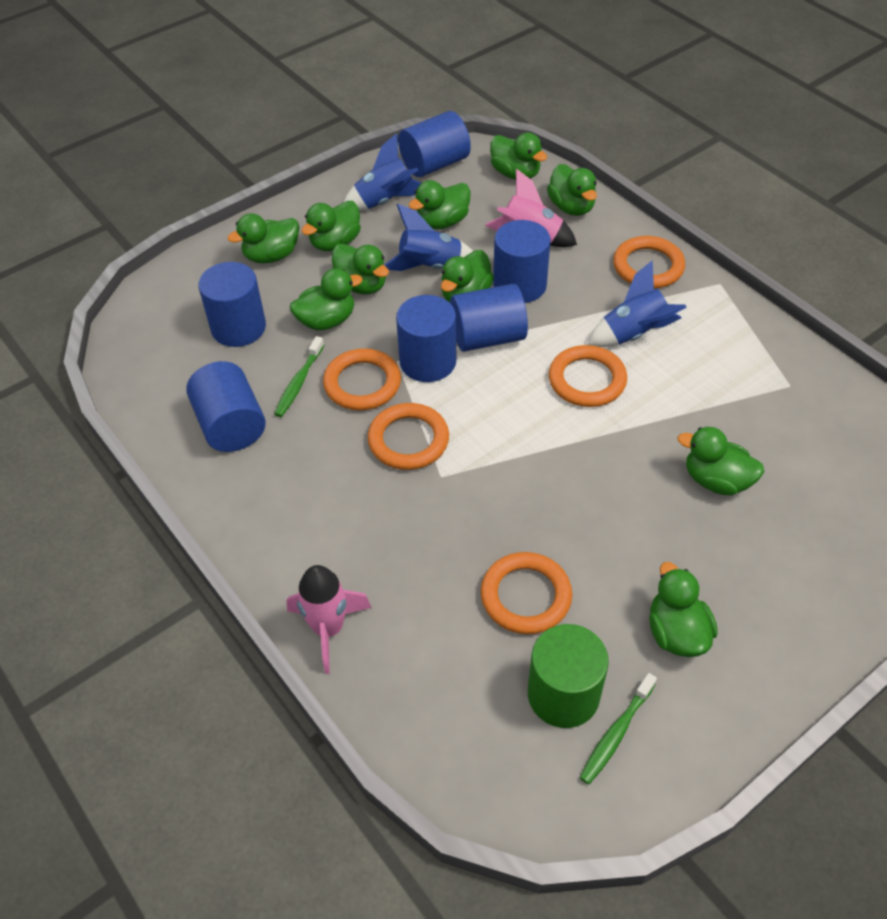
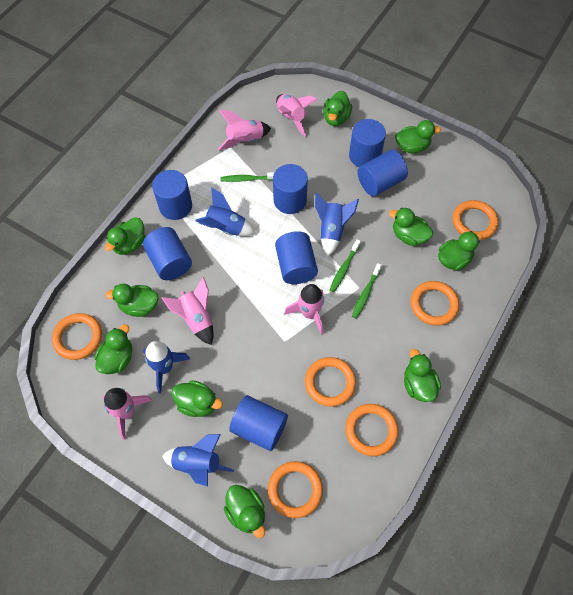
blue cylinder: [186,361,266,452] [198,262,266,347] [396,295,456,382] [398,111,471,177] [450,284,528,352] [493,220,551,303] = 6 -> [143,227,192,280] [152,170,192,220] [229,395,288,451] [273,164,308,214] [275,231,318,284] [349,119,386,167] [357,150,408,196] = 7
blue rocket: [343,133,421,211] [384,204,473,271] [588,260,687,347] = 3 -> [143,341,190,394] [162,434,234,486] [195,187,256,236] [315,193,359,257] = 4
green cylinder: [528,624,609,728] = 1 -> none = 0
green toothbrush: [274,336,324,417] [579,673,657,784] = 2 -> [220,172,274,182] [329,239,361,292] [352,263,382,319] = 3
orange ring: [323,348,401,410] [368,403,449,470] [481,552,572,634] [549,345,627,407] [613,236,685,288] = 5 -> [52,313,102,360] [268,461,323,518] [305,357,356,407] [345,404,399,456] [411,281,459,326] [452,200,499,240] = 6
pink rocket: [286,565,372,674] [485,169,577,247] = 2 -> [102,388,152,440] [162,277,214,345] [218,110,271,150] [276,94,318,137] [284,284,324,335] = 5

